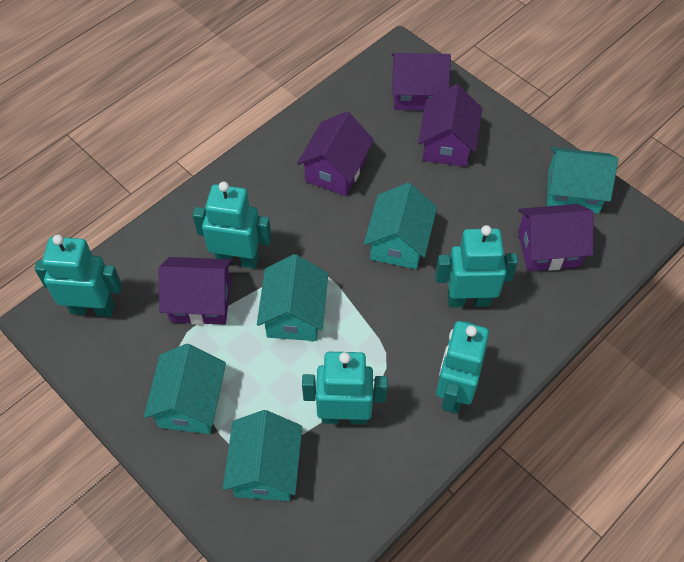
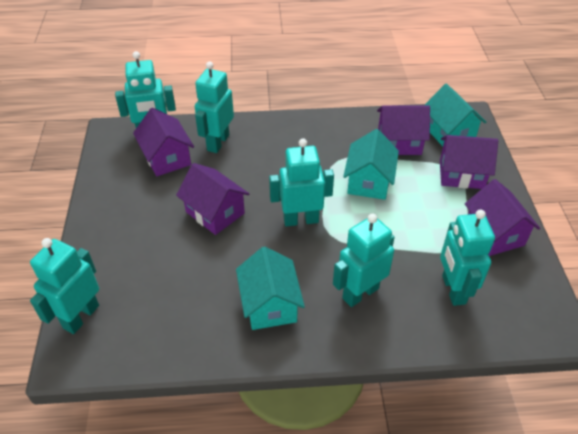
turquoise house: [144,344,226,434] [223,410,302,501] [257,254,328,341] [364,183,437,269] [547,147,618,214] = 5 -> [236,247,305,330] [343,129,399,200] [424,84,486,146] = 3
turquoise robot: [34,234,122,317] [193,182,272,269] [302,352,388,425] [435,225,518,307] [436,321,489,414] = 5 -> [30,238,99,334] [115,51,176,128] [195,61,234,153] [269,138,334,227] [333,214,395,307] [440,210,495,306] = 6

